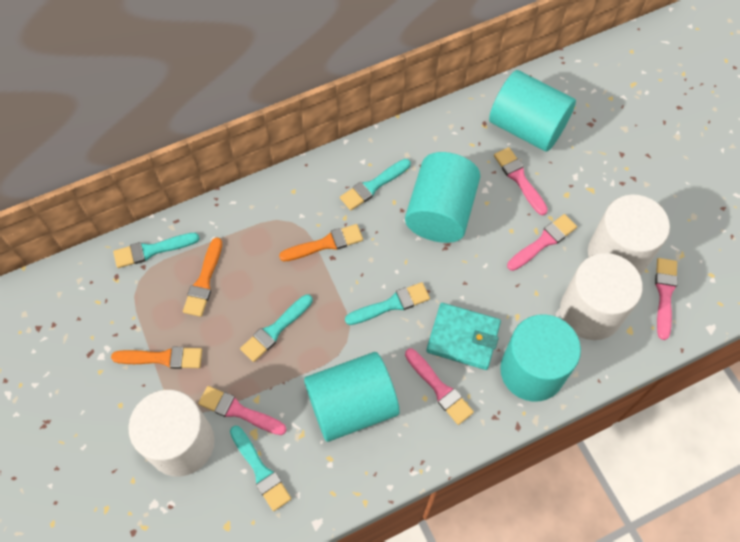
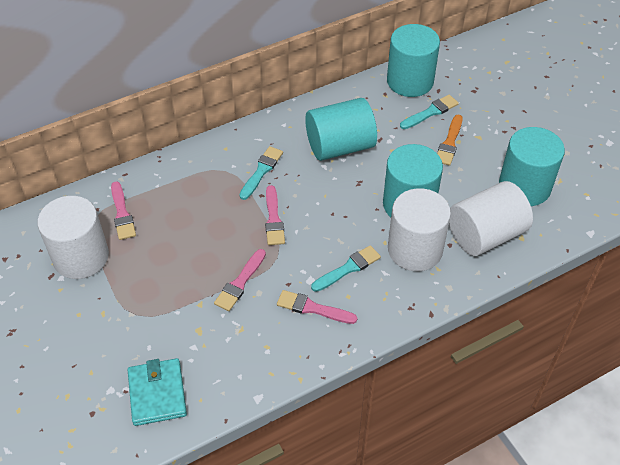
orange brush: [111,347,202,369] [183,237,222,317] [279,224,363,262] = 3 -> [437,115,463,166] = 1
pink brush: [198,386,287,435] [405,349,474,425] [494,147,548,215] [507,214,577,271] [655,258,678,340] = 5 -> [111,181,136,240] [214,249,266,311] [265,185,285,245] [277,290,357,324] = 4
turquoise brush: [113,233,200,268] [230,426,291,511] [240,294,313,362] [340,159,411,211] [345,282,430,325] = 5 -> [239,146,283,200] [311,245,381,292] [400,95,459,129] = 3

